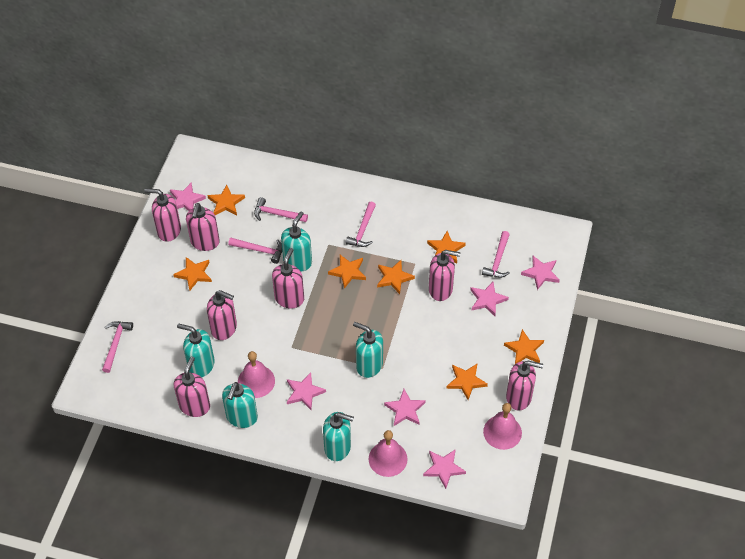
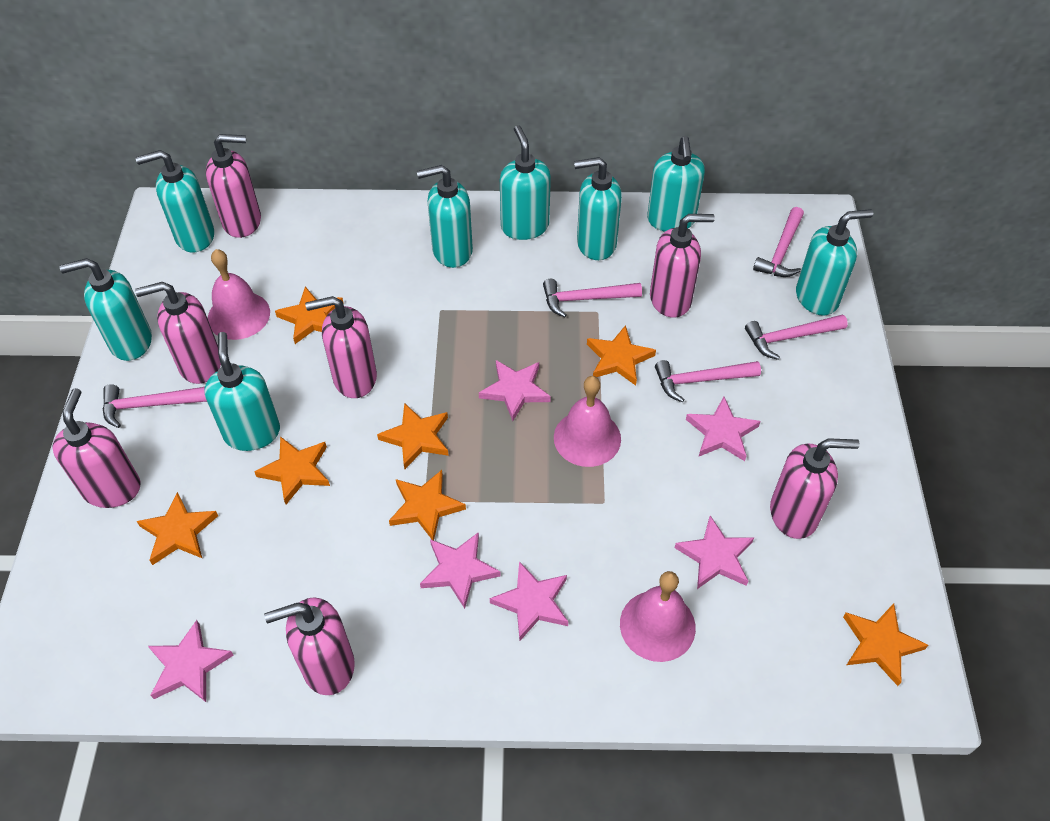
turquoise soap dispenser: [177,324,215,377] [222,382,258,428] [281,211,312,272] [323,412,354,461] [353,322,383,378] = 5 -> [59,258,152,361] [135,150,214,253] [204,332,280,451] [417,165,473,268] [500,125,551,240] [574,157,622,260] [647,136,705,232] [796,209,873,316] = 8

